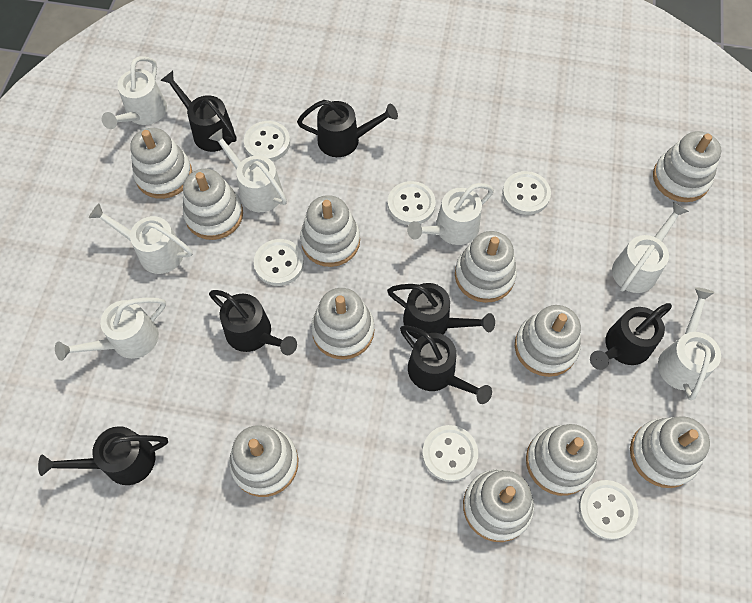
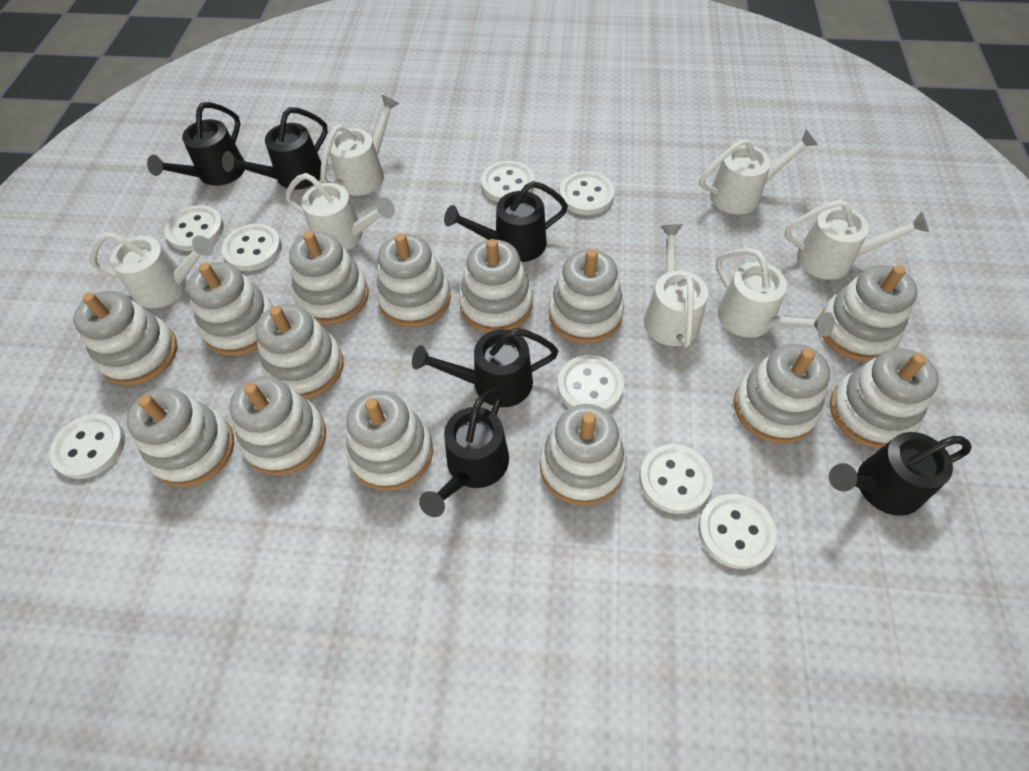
black watering can: [38,426,168,485] [160,71,237,152] [209,290,297,355] [297,100,398,157] [387,283,495,339] [400,325,492,404] [590,303,672,370] = 7 -> [147,102,245,186] [222,107,328,190] [412,328,559,407] [419,388,509,517] [444,181,568,262] [829,432,972,516] = 6
white button: [244,121,290,161] [254,239,304,286] [388,181,436,225] [422,425,478,482] [502,171,551,215] [579,480,638,540] = 6 -> [49,414,125,479] [164,205,224,251] [222,224,282,271] [481,161,535,202] [558,355,624,411] [560,171,615,215] [639,444,713,514] [698,494,777,569] = 8
white stacking toy: [130,128,192,199] [183,169,243,240] [229,425,298,497] [300,195,360,267] [311,288,374,360] [455,231,517,303] [463,470,534,542] [515,305,581,377] [526,424,598,496] [630,416,710,488] [653,131,721,202] = 11 -> [73,291,177,386] [127,388,234,487] [187,262,274,356] [230,376,326,476] [255,304,343,399] [289,231,369,325] [346,391,433,491] [376,233,451,327] [459,239,533,333] [539,404,626,506] [548,249,624,344] [734,344,830,444] [819,265,917,361] [830,348,939,449] = 14

